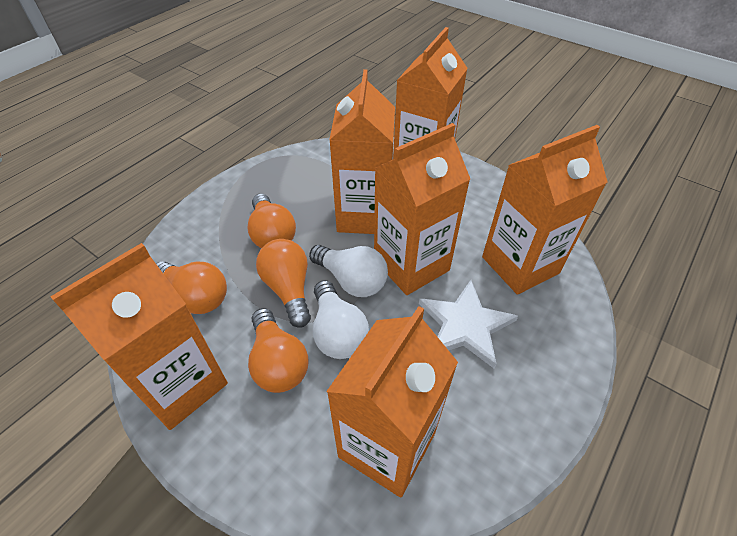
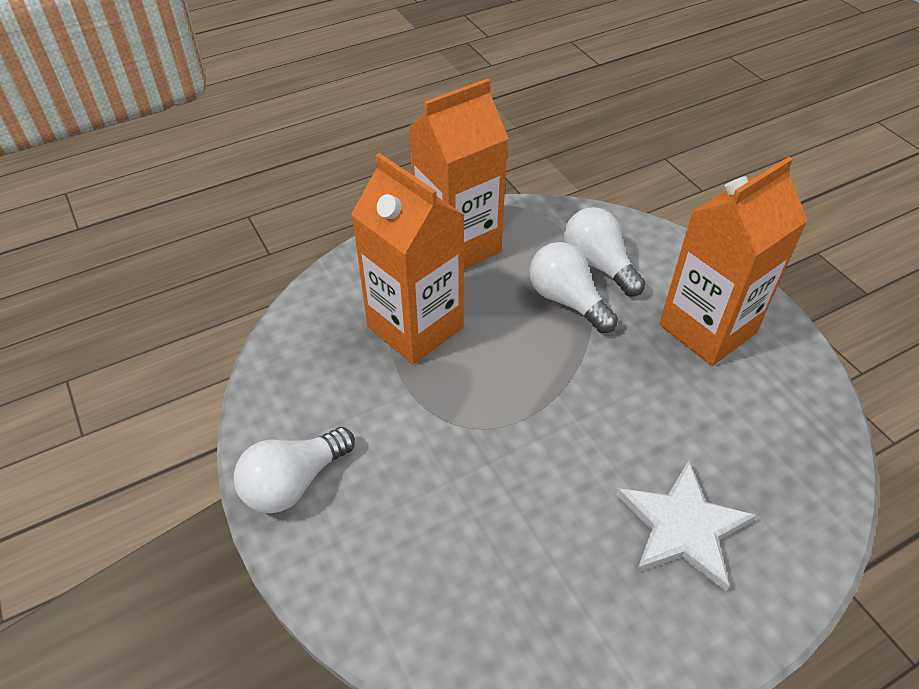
orange carton: [50,243,228,430] [326,306,458,497] [329,69,395,234] [374,123,470,295] [393,27,468,159] [482,125,607,295] = 6 -> [351,153,465,364] [408,78,509,269] [659,157,808,366] = 3
orange light bulb: [156,261,227,314] [247,193,296,248] [248,308,308,393] [256,239,311,328] = 4 -> none = 0
white light bulb: [309,245,388,297] [313,280,369,359] = 2 -> [233,427,355,513] [530,242,618,333] [564,207,646,297] = 3

